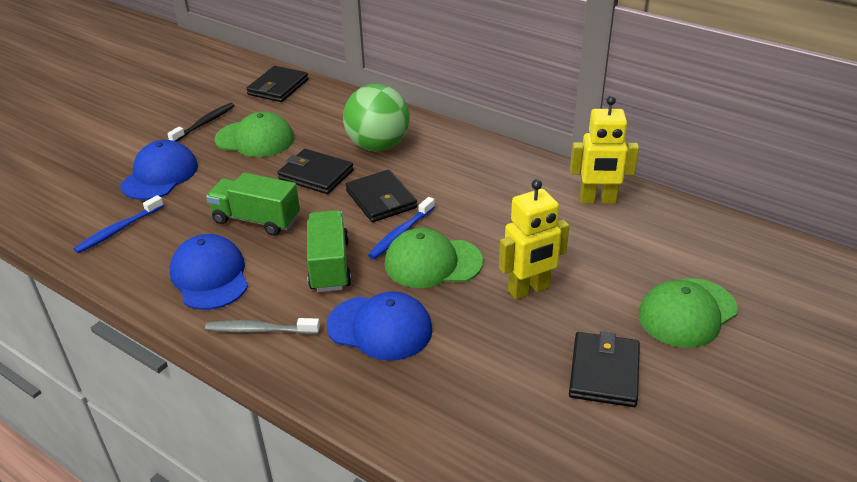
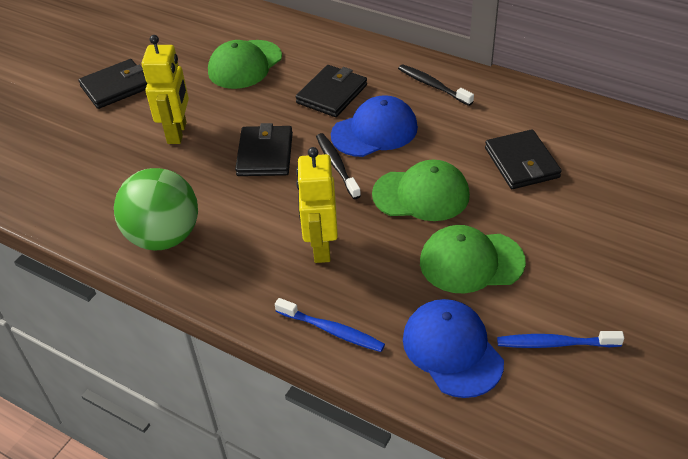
black toothbrush: [167,103,235,142] = 1 -> [316,133,361,199] [398,64,474,106] = 2
blue cap: [120,140,198,200] [170,234,248,310] [327,291,433,361] = 3 -> [331,95,418,157] [403,299,504,398] = 2
green truck: [206,173,300,236] [307,210,351,292] = 2 -> none = 0
grey toothbrush: [205,318,320,334] = 1 -> none = 0

